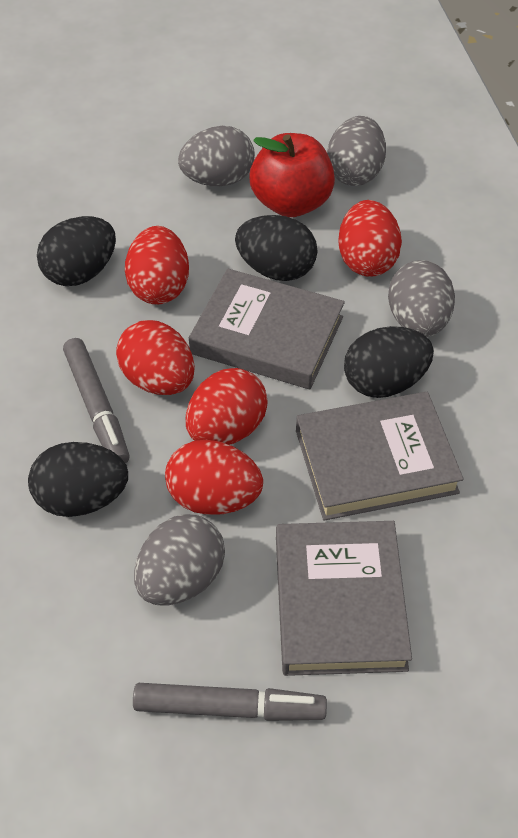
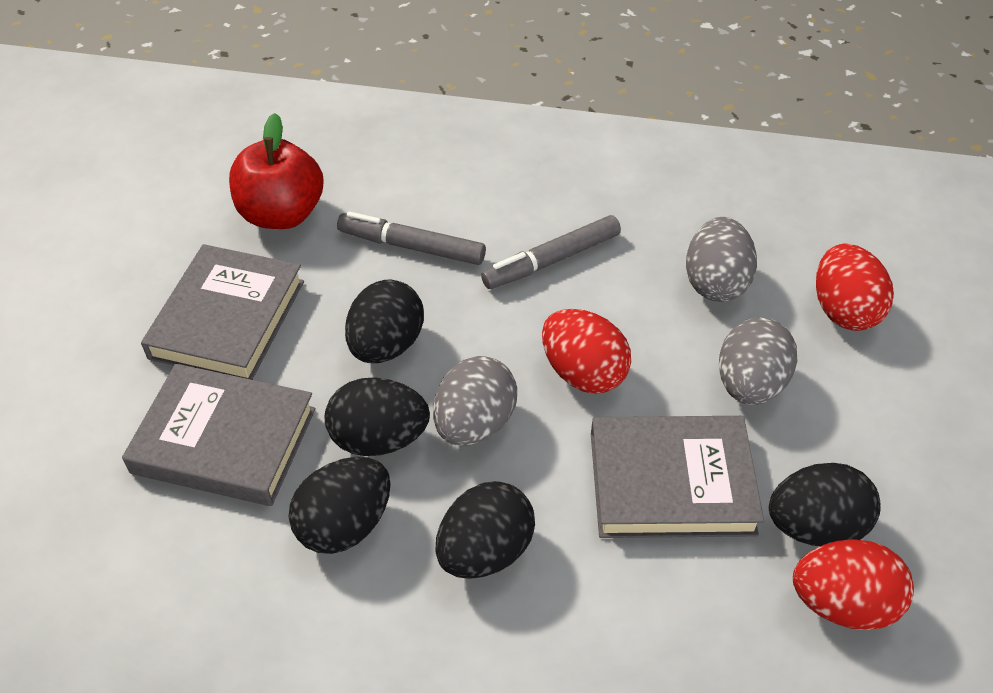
black egg: [28,442,128,517] [37,216,116,286] [235,215,318,281] [344,326,434,398] = 4 -> [289,457,391,554] [325,377,430,456] [345,279,424,363] [435,481,535,579] [769,463,881,546] = 5
grey egg: [134,514,225,606] [178,126,255,186] [327,116,386,186] [388,260,455,337] = 4 -> [433,356,517,446] [686,217,757,302] [719,317,797,405] = 3
red egg: [116,320,195,395] [125,226,189,305] [165,440,263,515] [186,368,268,445] [338,200,402,277] = 5 -> [542,309,631,394] [793,539,914,630] [816,243,894,331] = 3

